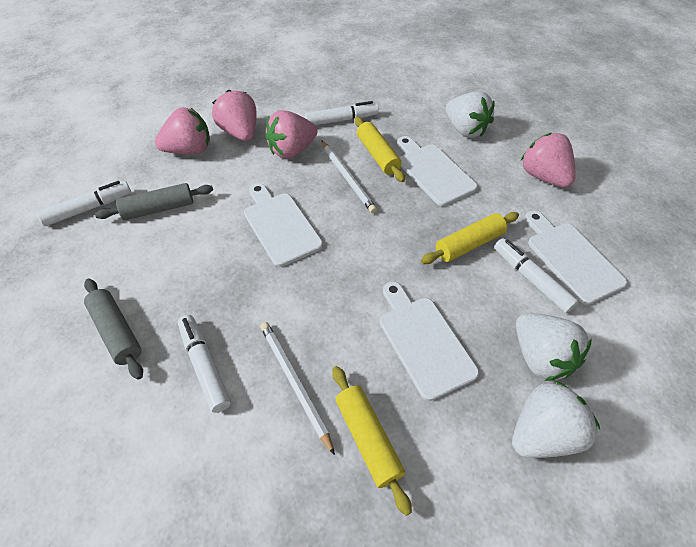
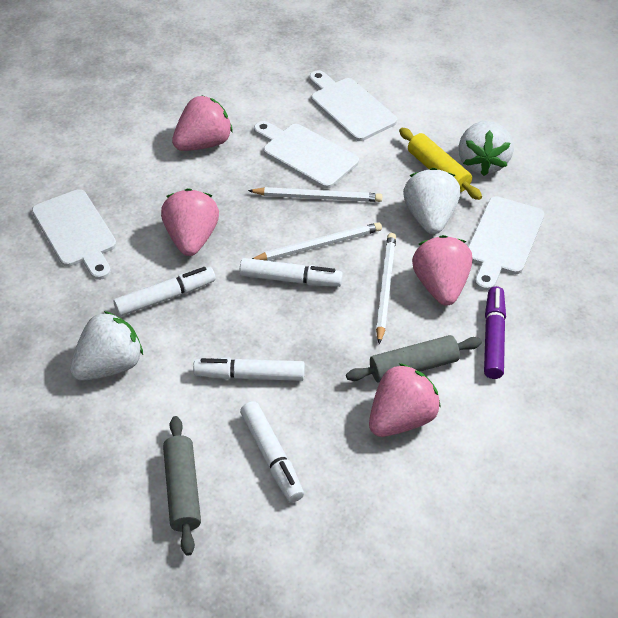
purple marker: none = 0 -> [484,286,506,379] = 1
white pencil: [260,322,335,455] [321,140,377,213] = 2 -> [248,187,382,202] [252,222,382,261] [376,233,396,344] = 3
yellow rolling pin: [332,366,412,516] [355,117,405,182] [421,212,519,264] = 3 -> [399,128,482,200] = 1

